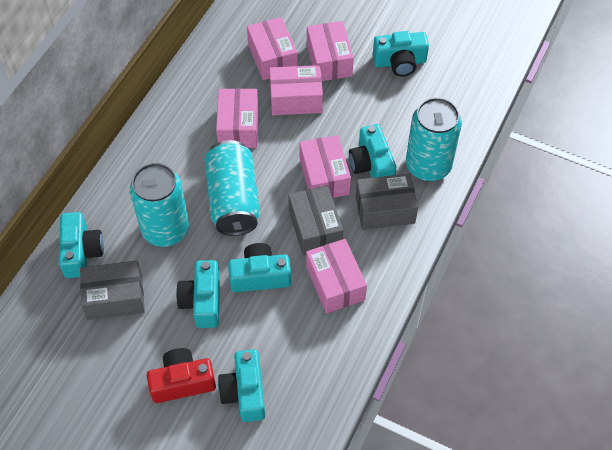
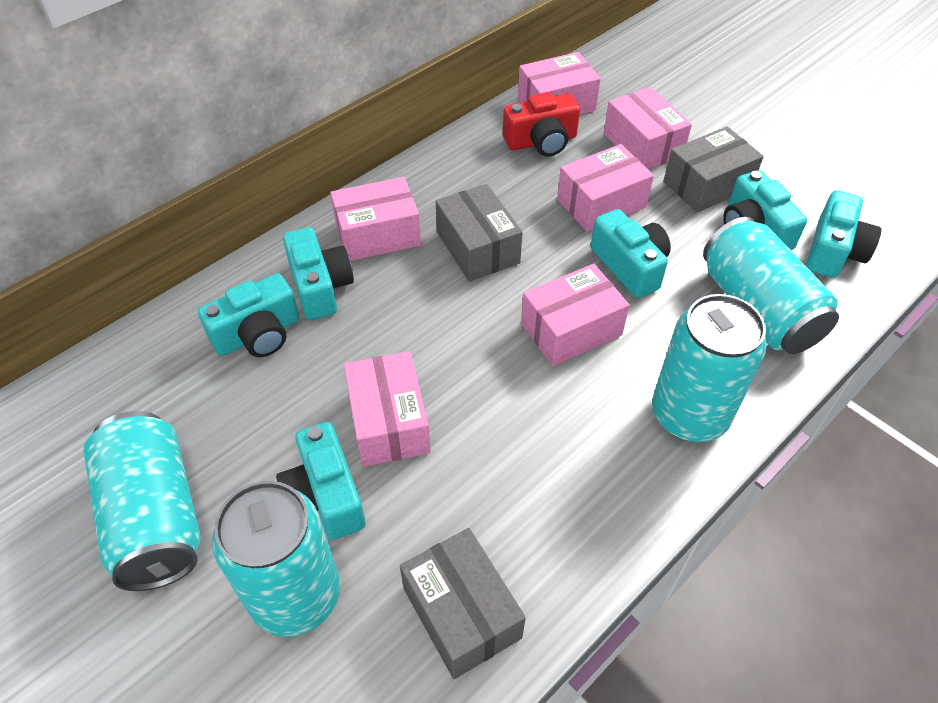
turquoise can: [130,163,189,247] [204,140,260,236] [406,97,462,181] = 3 -> [83,411,201,591] [212,481,340,637] [652,294,767,442] [703,217,839,354] = 4

